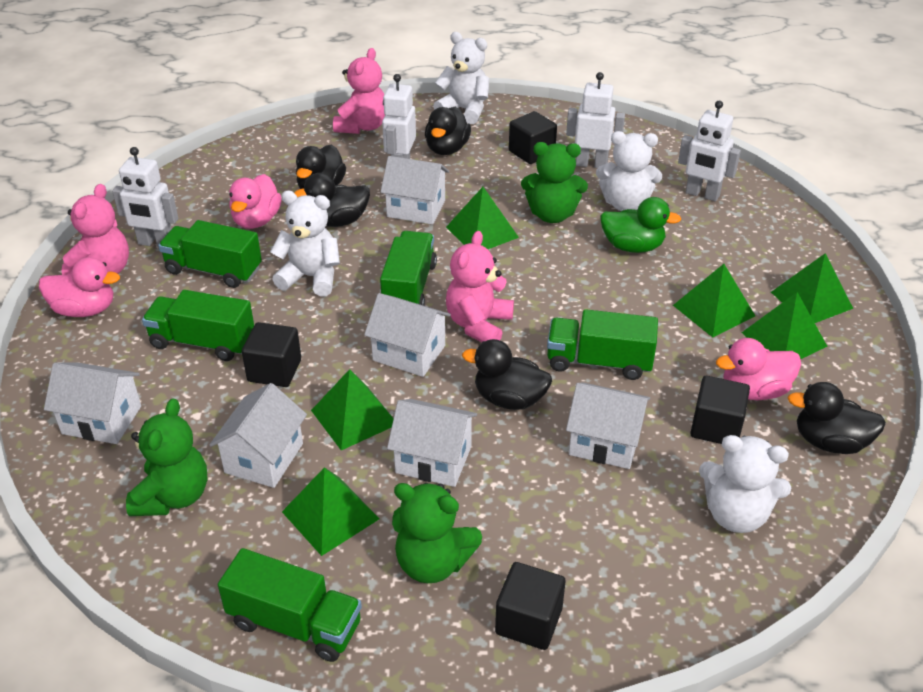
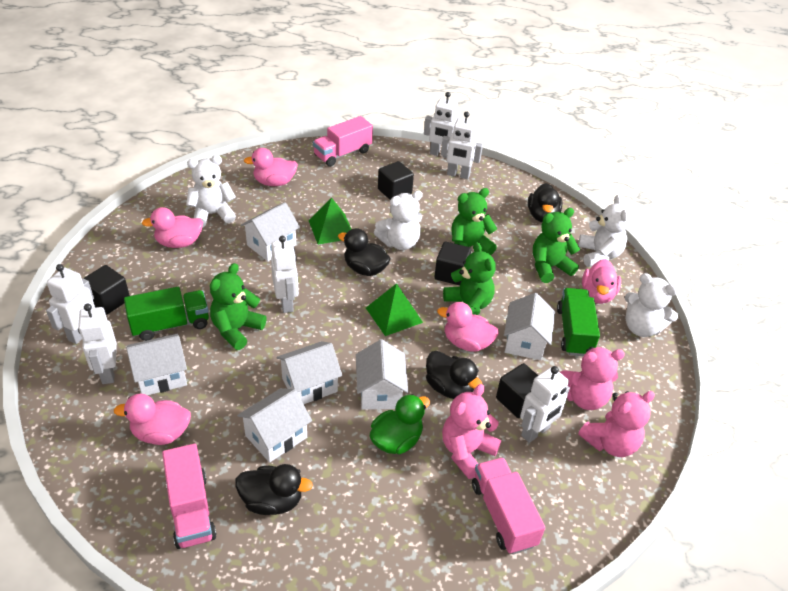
black duck: [294,173,370,227] [296,145,346,189] [425,107,471,155] [462,339,552,410] [787,382,886,454] = 5 -> [235,464,313,515] [338,228,391,276] [426,351,482,399] [528,183,563,222] = 4
green pyramid: [282,467,380,556] [311,369,394,450] [446,187,519,249] [673,264,755,338] [742,292,828,359] [771,253,853,323] = 6 -> [308,198,351,245] [366,283,423,336] = 2
green teddy bear: [126,398,208,516] [392,483,482,583] [521,142,588,223] = 3 -> [210,263,267,350] [443,242,496,315] [452,188,497,255] [533,208,580,283] = 4
green truck: [142,290,254,361] [158,220,262,288] [218,548,362,662] [380,231,437,306] [547,309,658,380] = 5 -> [124,287,209,341] [557,288,600,356] = 2
pink duck: [39,257,120,317] [229,174,282,229] [716,338,801,400] = 3 -> [114,394,191,445] [142,207,203,248] [244,148,298,186] [437,302,499,352] [582,259,621,304] = 5
pink truck: none = 0 -> [162,444,217,549] [313,116,373,167] [472,457,545,554] = 3
white robot: [112,147,178,248] [382,74,416,159] [566,72,625,168] [678,101,741,201] = 4 -> [46,264,95,344] [78,304,117,384] [271,236,299,313] [424,92,459,158] [441,112,483,179] [520,366,570,443] = 6

